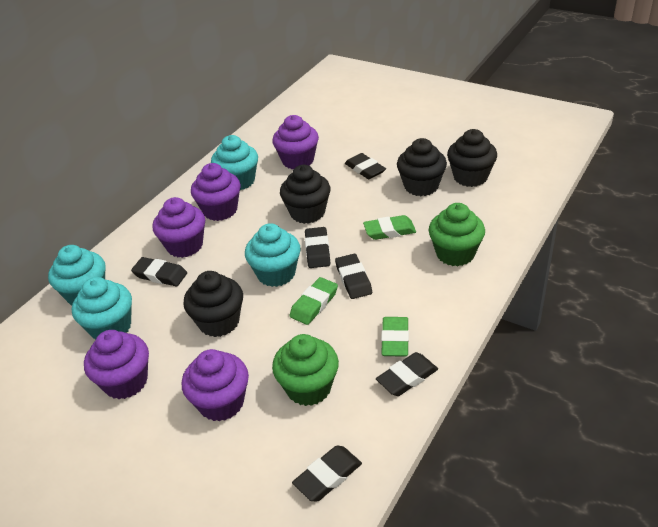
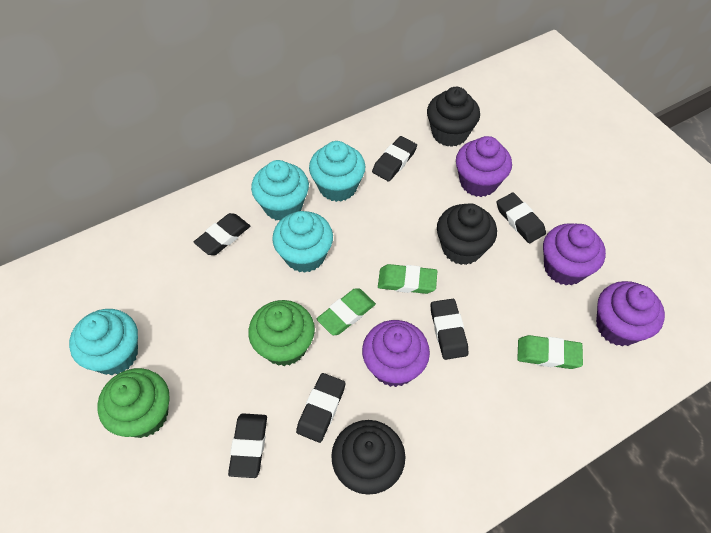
black cupcake: [183,271,243,337] [280,165,331,224] [397,138,447,196] [447,129,497,187] = 4 -> [331,420,405,495] [427,87,480,147] [437,203,497,265] = 3
purple cupcake: [84,330,149,399] [152,197,205,258] [182,349,249,421] [191,163,241,221] [272,115,319,169] = 5 -> [362,320,430,387] [456,136,512,197] [543,223,606,286] [596,281,665,346] = 4

